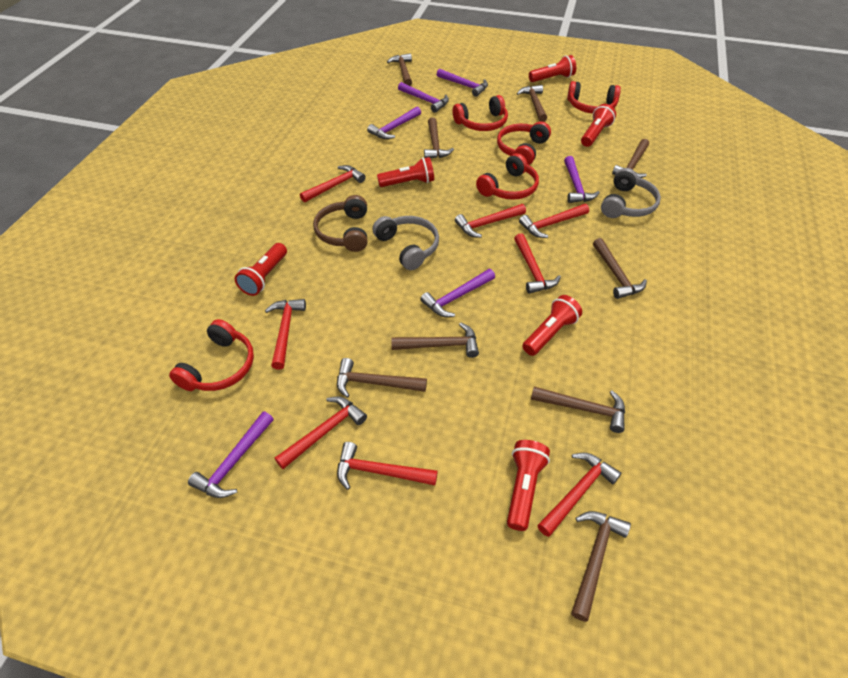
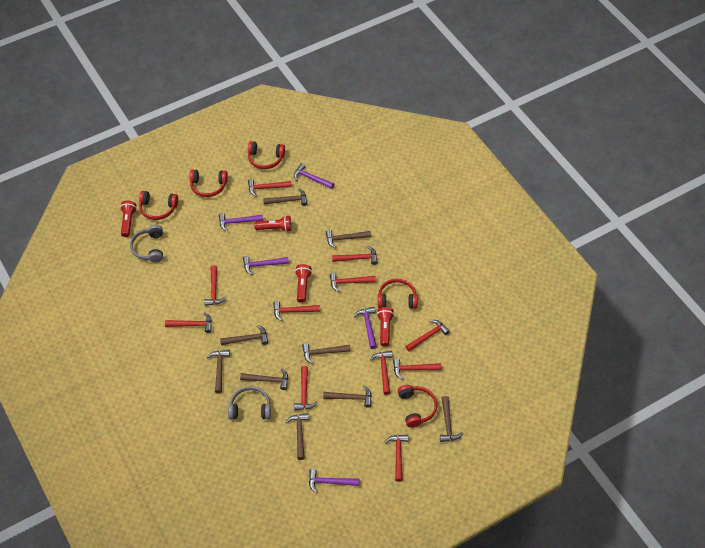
brown headphones: [313,195,367,252] = 1 -> none = 0
purple hammer: [188,411,274,498] [367,107,421,139] [398,82,449,113] [420,269,495,317] [437,69,488,97] [564,156,600,203] = 6 -> [219,213,263,231] [243,256,289,275] [294,163,334,189] [309,469,359,493] [354,307,377,349] = 5
red flashlight: [234,243,287,296] [377,157,434,187] [507,440,550,531] [522,295,582,356] [529,55,576,82] [581,104,616,147] = 6 -> [120,200,137,237] [254,215,292,232] [295,264,312,303] [377,307,394,347] = 4
red hammer: [265,299,306,369] [275,396,367,469] [300,165,366,202] [337,442,438,490] [455,204,526,238] [514,233,561,294] [519,204,589,238] [537,453,621,537] = 8 -> [165,313,212,333] [204,265,226,306] [248,179,291,197] [273,301,320,321] [294,366,318,410] [330,273,376,292] [332,246,378,265] [370,351,392,395] [385,434,408,482] [393,358,441,380] [405,320,450,351] = 11

